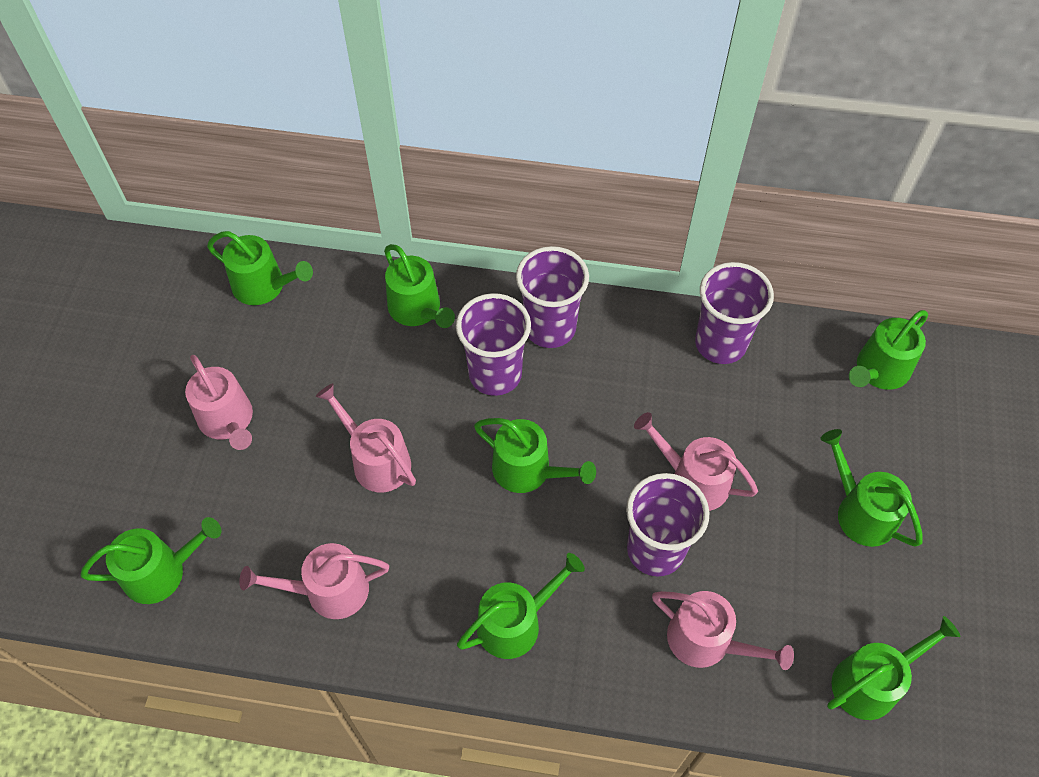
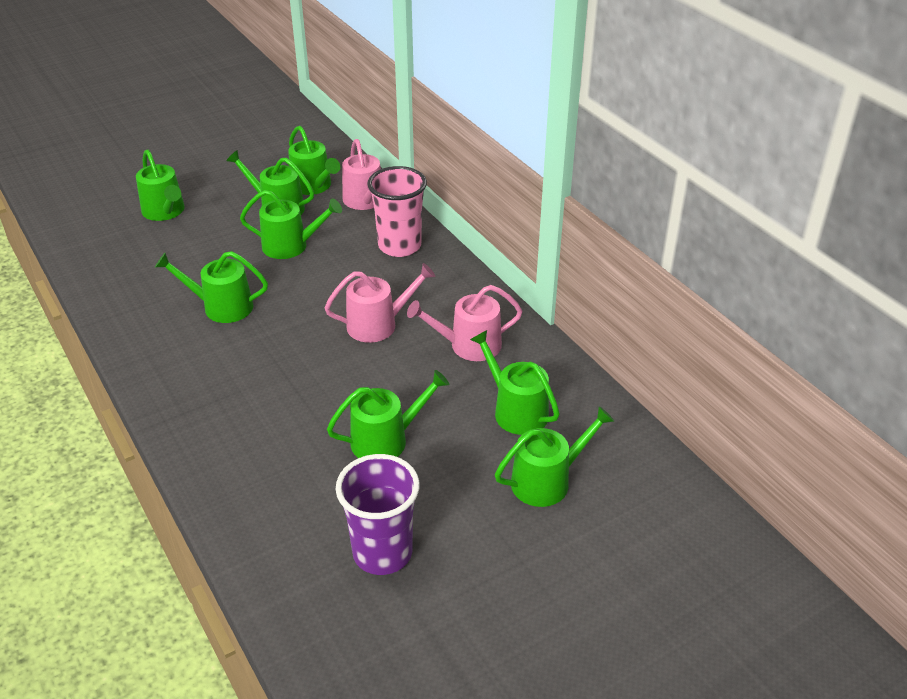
pink cup: none = 0 -> [367,166,427,257] = 1
pink watering can: [185,355,253,450] [239,543,389,619] [316,383,416,493] [634,412,758,511] [652,591,794,670] = 5 -> [325,263,436,343] [342,139,381,210] [407,285,522,361] = 3
purple cup: [456,293,531,396] [516,246,589,348] [626,473,710,577] [695,262,774,364] = 4 -> [336,454,420,575] = 1

